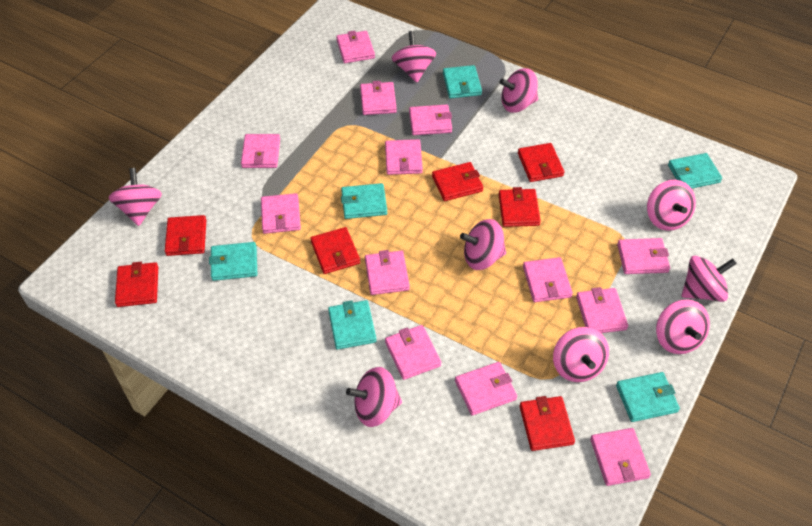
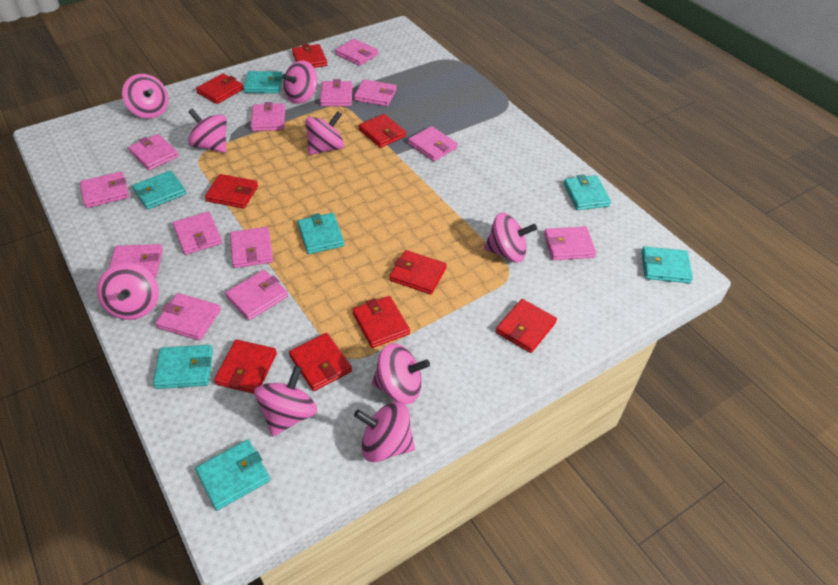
red wallet: [115,262,158,307] [165,215,206,256] [310,227,360,274] [432,162,484,201] [499,187,541,227] [518,143,564,182] [519,396,575,451] = 7 -> [196,73,243,104] [205,174,258,209] [214,339,277,394] [289,333,352,391] [292,44,328,68] [353,296,410,348] [359,114,406,148] [390,250,447,294] [496,299,557,353] = 9
turquoise wallet: [209,242,257,281] [328,300,377,350] [341,183,387,219] [443,65,482,98] [616,372,680,422] [668,153,722,189] = 6 -> [132,170,187,210] [153,345,213,389] [195,440,270,511] [243,71,283,93] [298,213,345,254] [564,174,611,210] [641,246,693,283] = 7

